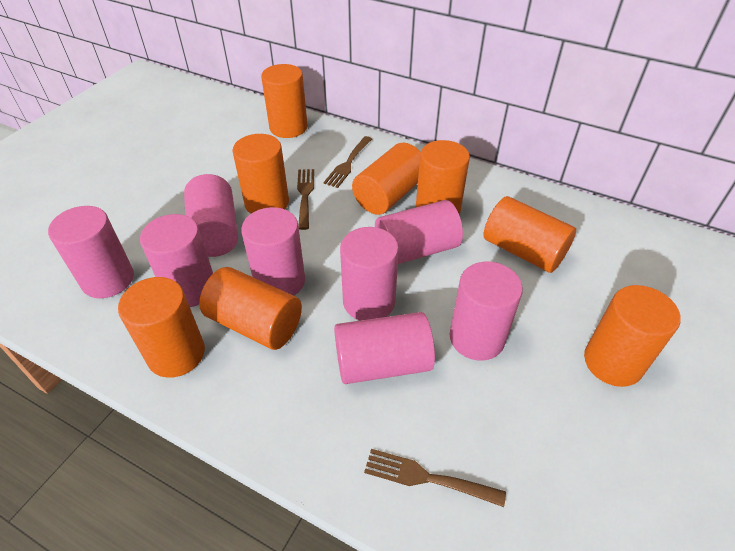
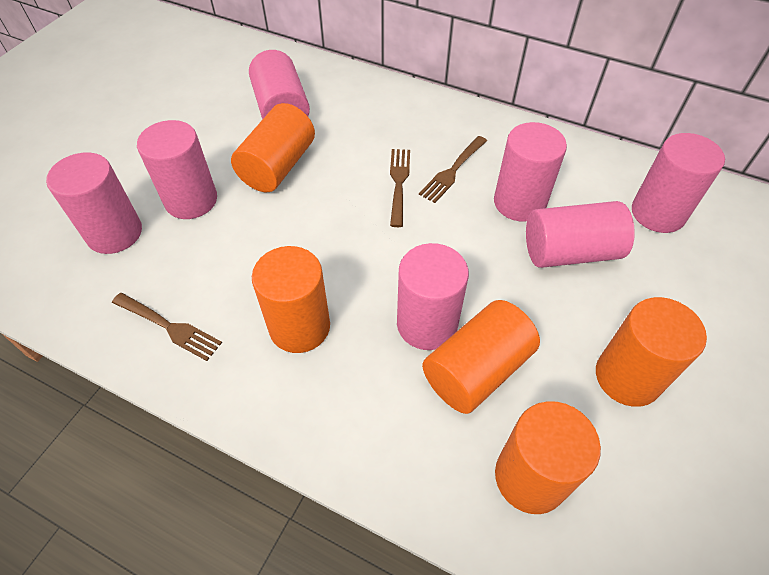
orange cylinder: [118,277,205,378] [199,267,302,350] [232,134,289,214] [261,64,308,138] [352,143,421,215] [416,140,470,215] [483,196,576,273] [584,285,681,387] = 8 -> [231,103,315,192] [252,246,330,353] [422,300,540,414] [495,401,601,514] [596,297,707,407] = 5
pink cylinder: [48,206,134,298] [140,214,213,307] [184,174,238,257] [241,207,305,295] [334,312,435,384] [340,227,399,321] [375,200,463,264] [450,262,523,361] = 8 -> [46,152,142,254] [137,120,217,219] [249,50,310,119] [397,243,469,350] [494,122,567,222] [526,201,635,268] [632,133,725,233] = 7

